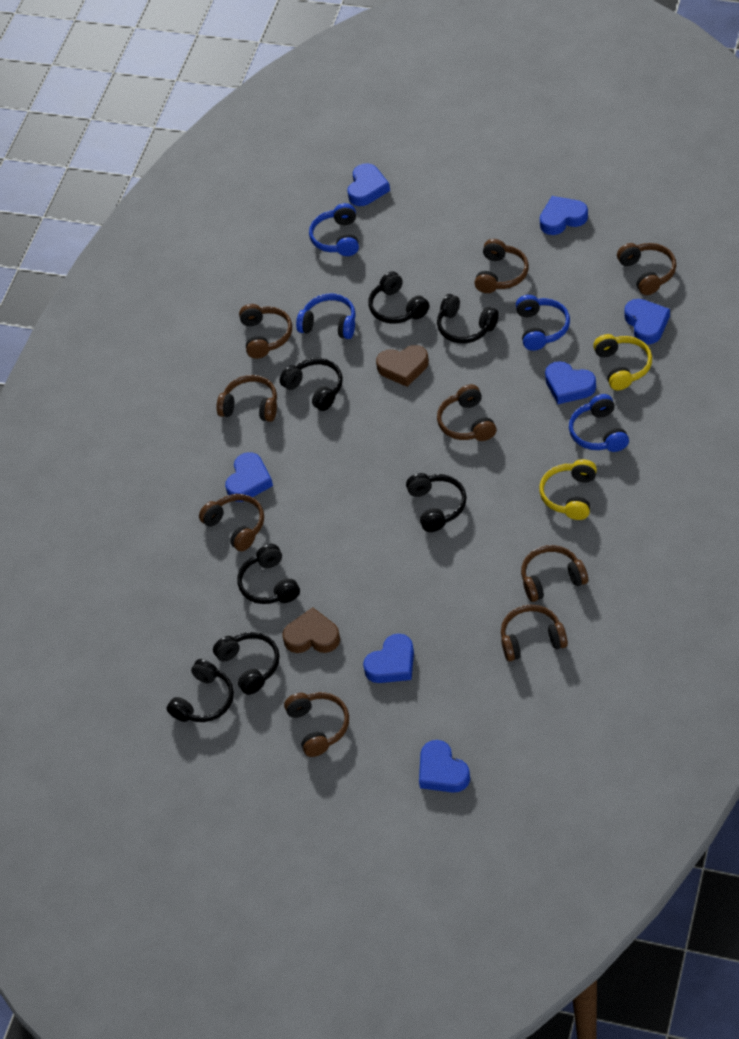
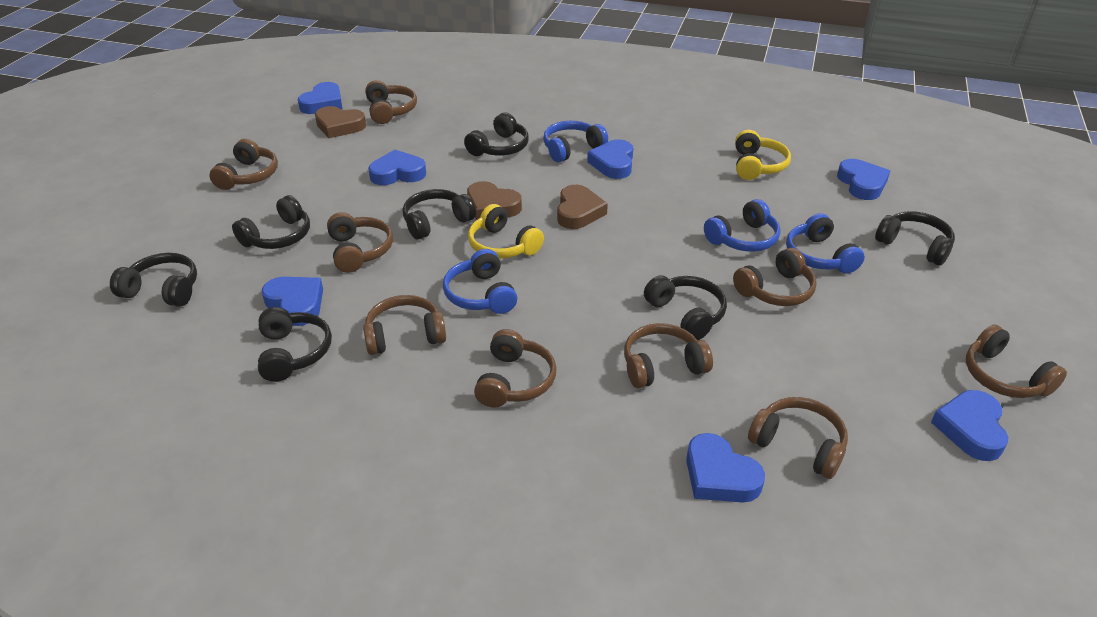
brown heart: [282,607,340,653] [376,345,429,387] = 2 -> [315,106,366,138] [467,181,522,220] [557,185,608,229] = 3

